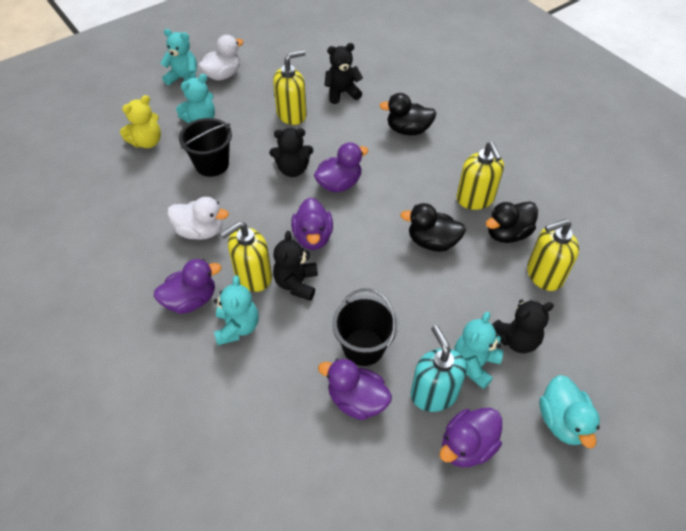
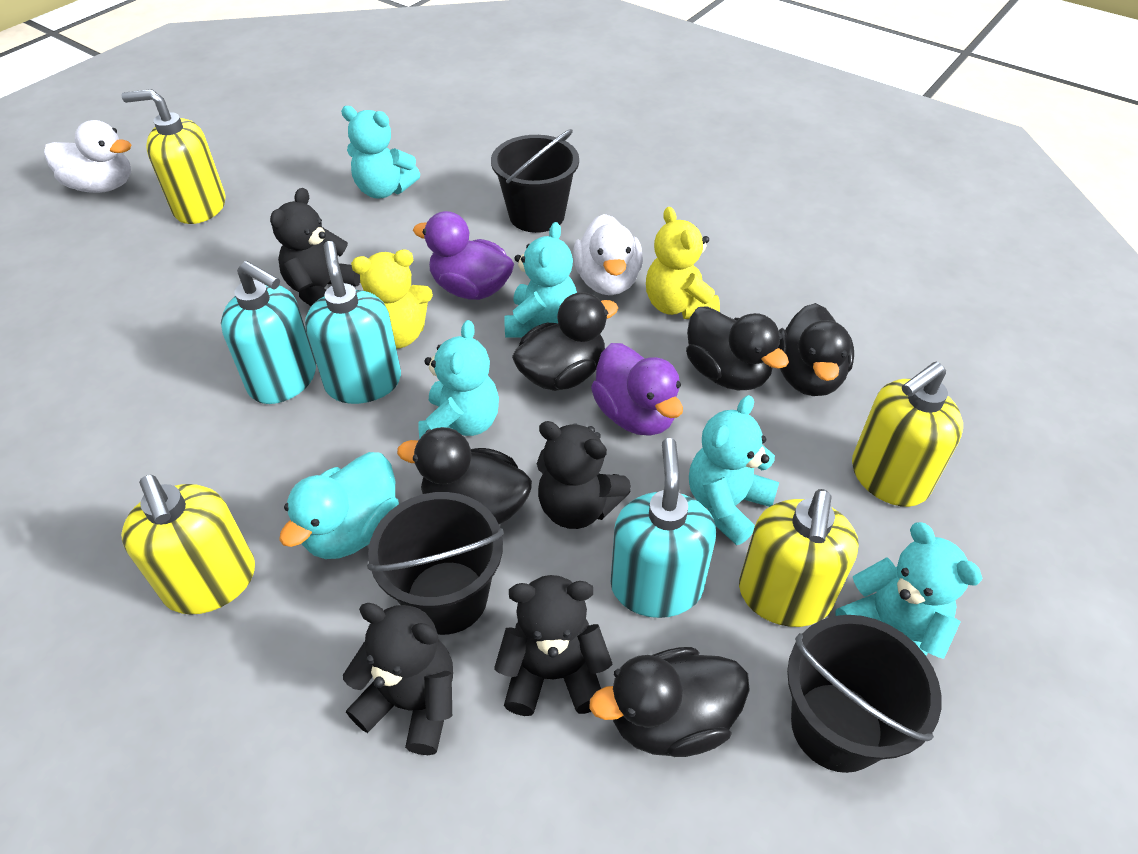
black bucket: [179,118,232,177] [332,288,398,366] = 2 -> [367,492,504,635] [491,129,579,233] [787,615,942,773] = 3
black duck: [379,93,437,135] [400,203,466,252] [486,202,538,243] = 3 -> [397,427,532,524] [512,292,618,391] [589,647,750,757] [686,306,789,390] [778,303,854,396] = 5
purple duck: [154,259,221,314] [291,197,333,250] [314,142,369,192] [318,359,392,420] [439,408,502,468] = 5 -> [413,211,514,300] [591,343,683,436] = 2
turquoise soap dispenser: [411,325,467,412] = 1 -> [221,261,316,404] [305,241,401,404] [611,438,716,618] = 3
turquoise teddy bear: [160,29,197,85] [176,74,215,123] [214,275,259,345] [454,312,503,389] = 4 -> [341,106,420,199] [418,320,499,439] [504,222,577,338] [689,395,779,545] [835,522,983,659] = 5
yellow teddy bear: [120,95,161,148] = 1 -> [351,249,433,349] [646,207,720,319] = 2

